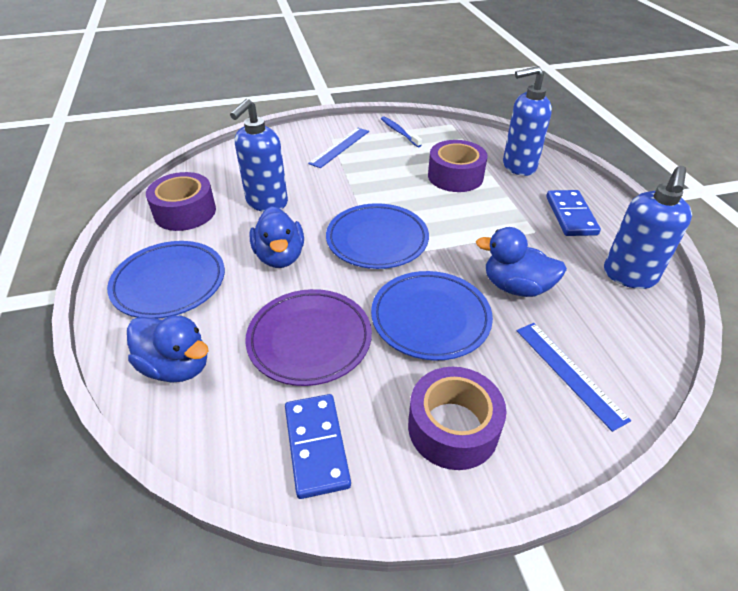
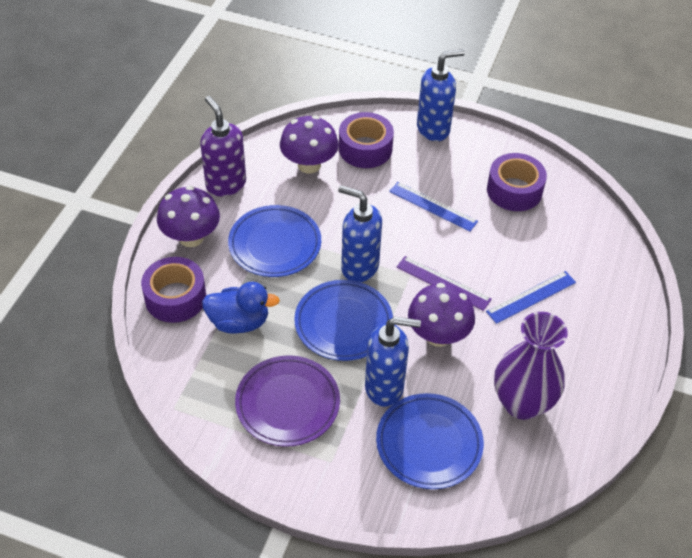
blue domino: [285,394,351,499] [546,190,601,236] = 2 -> none = 0
blue duck: [127,315,209,382] [250,206,304,268] [476,227,567,297] = 3 -> [202,282,280,334] = 1
blue toothbrush: [381,116,422,147] = 1 -> none = 0
purple mushroom: none = 0 -> [157,186,220,247] [280,115,339,173] [408,283,475,347] = 3
purple ruler: none = 0 -> [397,256,492,311] = 1
purple soap dispenser: none = 0 -> [200,96,246,196] = 1
purple vase: none = 0 -> [494,312,568,420] = 1

